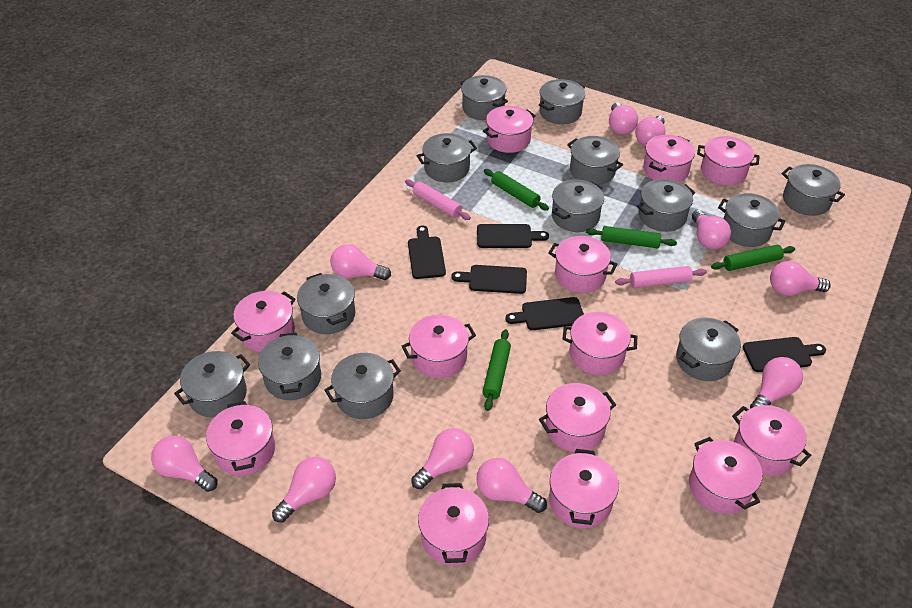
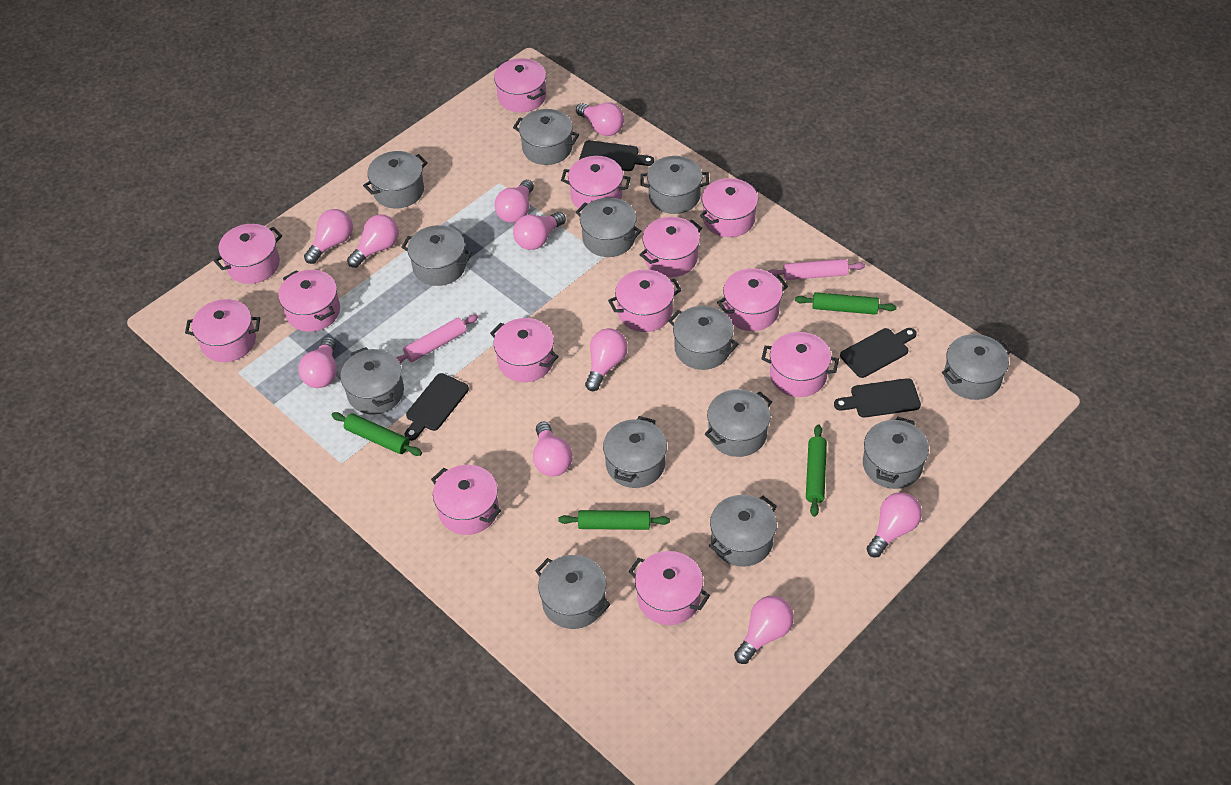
black cutting board: [408,225,446,279] [451,265,527,294] [477,224,549,248] [506,297,584,330] [743,337,826,372] = 5 -> [405,373,469,441] [579,140,654,171] [834,378,921,418] [840,328,917,378] = 4

